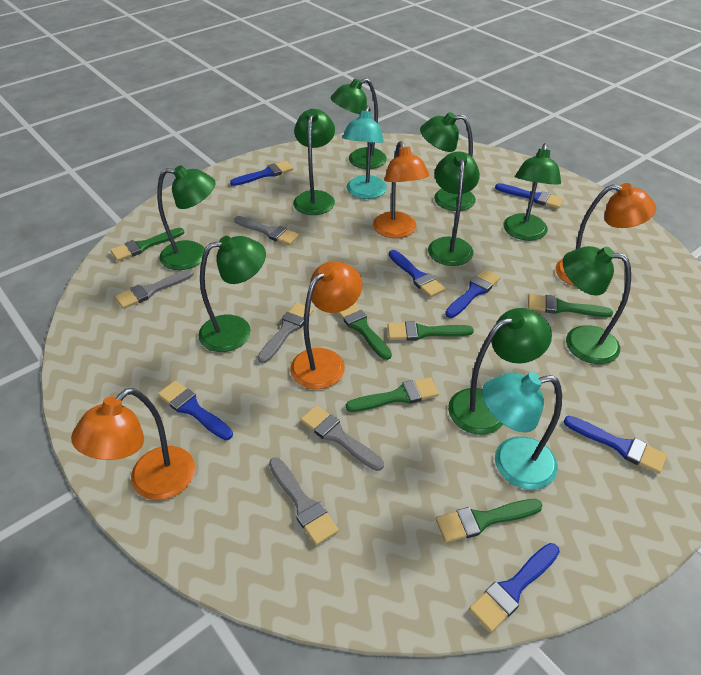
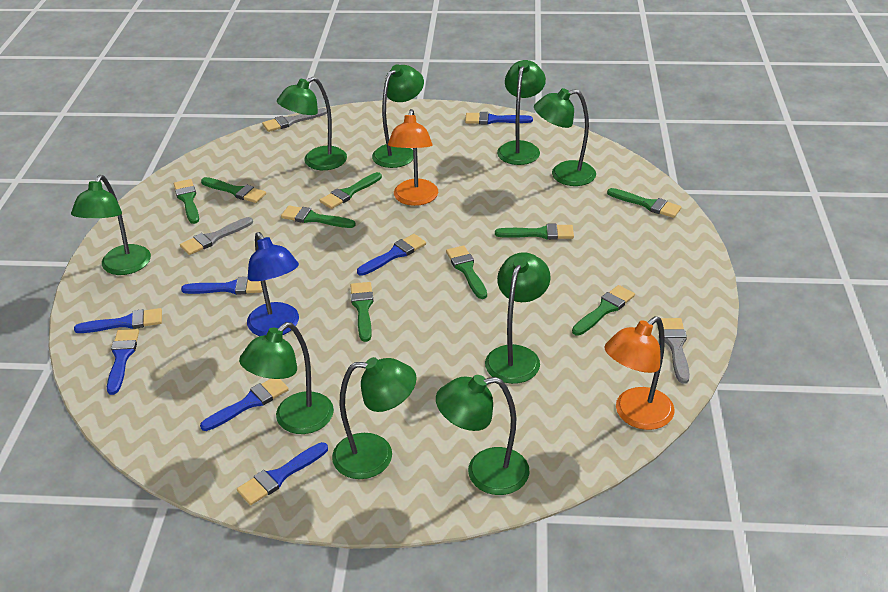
blue lamp: none = 0 -> [247,232,299,336] = 1
green brush: [110,228,184,261] [337,303,392,360] [346,377,439,412] [388,321,474,341] [436,499,543,543] [528,294,613,317] = 6 -> [174,179,199,224] [201,177,266,203] [281,205,356,228] [320,172,382,209] [350,282,373,342] [446,245,487,299] [495,224,574,240] [572,285,635,335] [607,188,681,218] = 9
grey brush: [115,269,194,309] [234,216,299,245] [257,303,314,363] [269,457,339,545] [300,405,384,471] = 5 -> [180,217,253,255] [262,108,327,132] [661,318,690,384] = 3
orange lamp: [71,388,195,500] [290,261,362,389] [373,141,430,238] [555,183,656,286] = 4 -> [388,109,438,206] [604,316,675,430] = 2
turquoise lamp: [342,106,387,199] [482,372,562,489] = 2 -> none = 0

